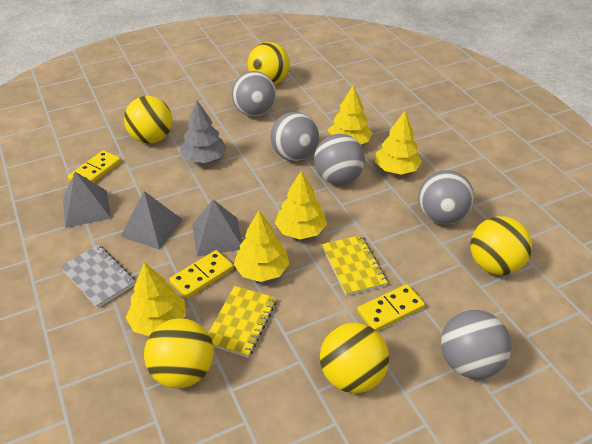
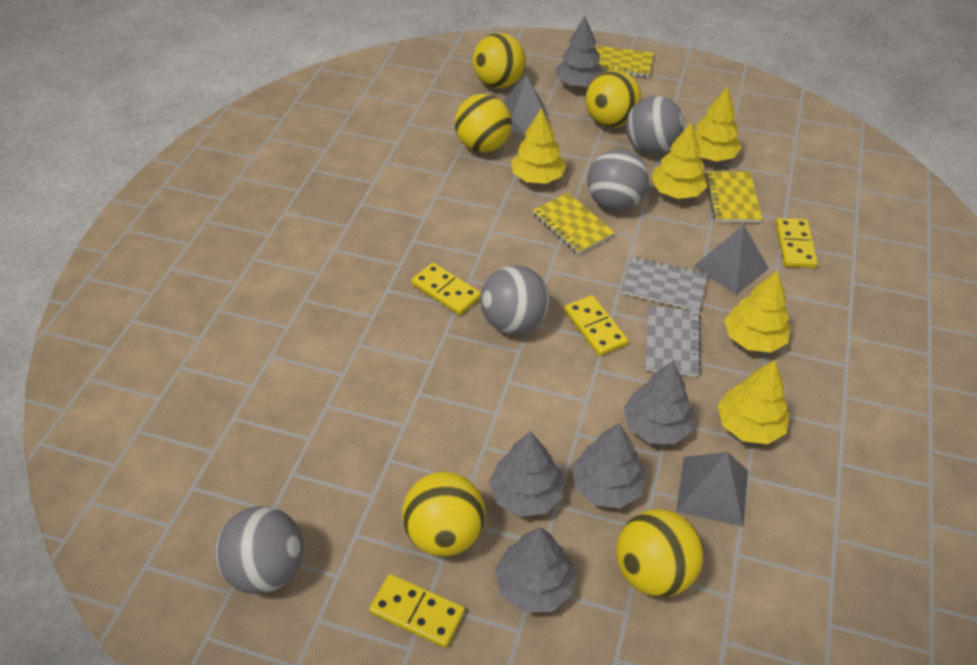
grey ball: [232,71,276,117] [270,112,319,161] [314,134,365,185] [418,170,474,224] [441,310,511,379] = 5 -> [215,506,304,594] [481,265,549,334] [587,149,649,211] [626,96,684,155] = 4
grey notebook: [60,245,136,308] = 1 -> [622,257,708,311] [645,306,701,377] = 2
grey tree: [180,101,227,163] = 1 -> [489,431,563,517] [495,527,575,613] [556,16,605,87] [572,423,647,508] [623,361,694,444] = 5
yellow domino: [68,150,121,183] [169,250,234,299] [357,284,425,331] = 3 -> [369,574,465,648] [411,263,481,315] [564,295,628,356] [776,218,818,268] = 4
yellow notebook: [209,286,276,358] [322,235,388,296] = 2 -> [533,193,615,255] [594,46,654,77] [705,171,762,223] = 3

